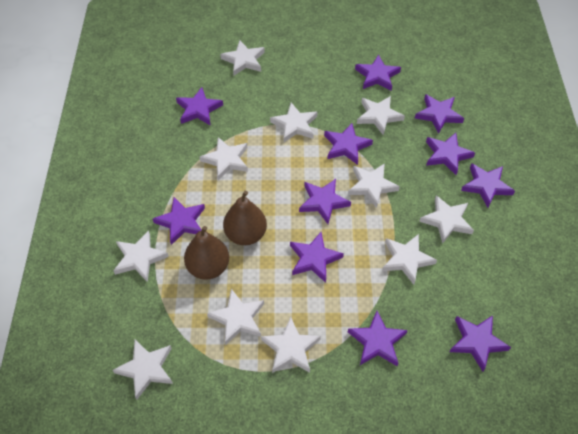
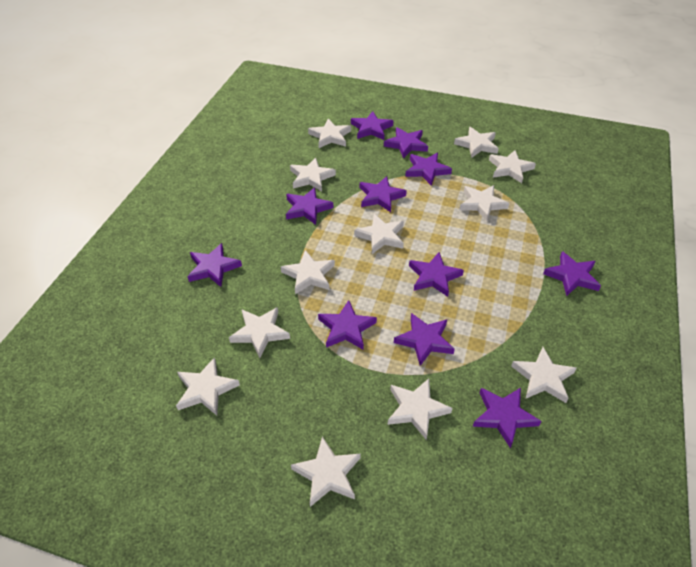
brown pear: [184,226,229,280] [223,191,267,245] = 2 -> none = 0
white star: [113,231,169,282] [113,340,173,400] [200,137,248,180] [207,289,264,345] [220,40,265,76] [261,317,321,373] [270,103,317,142] [348,163,400,208] [357,96,405,135] [382,234,437,285] [419,195,474,244] = 11 -> [176,357,240,416] [229,307,290,358] [281,250,335,294] [290,157,336,191] [291,437,361,507] [308,118,351,148] [354,214,404,254] [388,379,452,440] [454,127,499,157] [459,185,509,221] [489,150,536,183] [511,347,577,403] = 12

